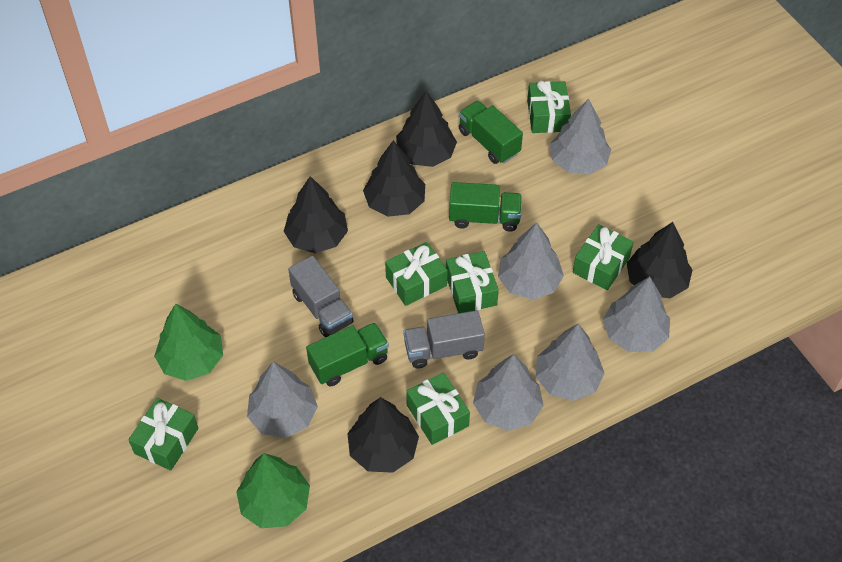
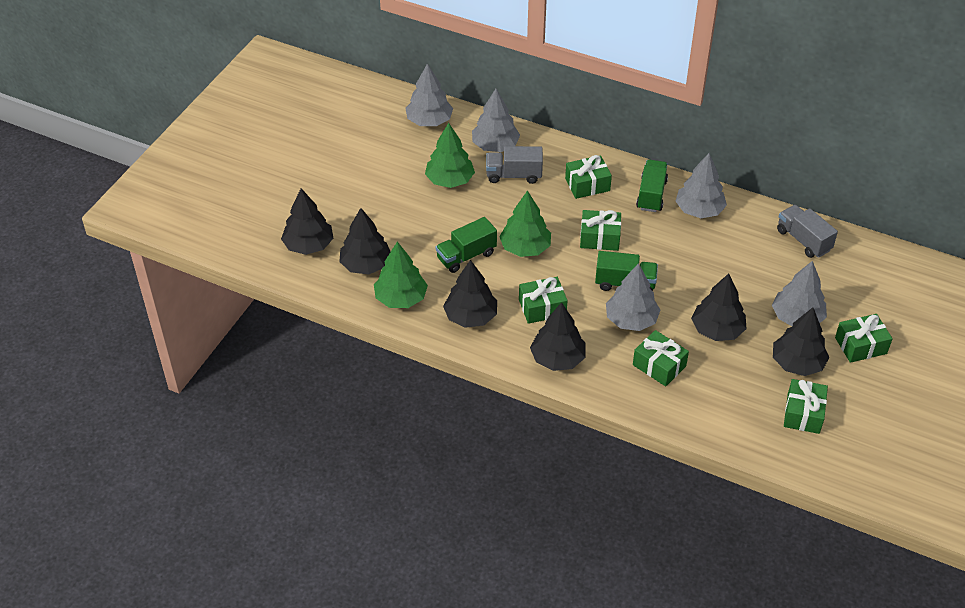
black tree: [284,176,348,253] [347,397,419,473] [363,140,425,217] [396,91,457,167] [627,222,692,298] = 5 -> [281,188,333,255] [339,208,391,274] [443,260,497,328] [530,302,586,371] [691,273,747,341] [773,307,829,376] = 6
green tree: [154,304,223,381] [236,453,310,528] = 2 -> [374,242,428,308] [425,123,475,188] [499,191,551,257] = 3
grey tree: [247,361,318,438] [473,354,544,431] [498,223,564,300] [536,324,605,401] [550,98,611,175] [603,276,670,352] = 6 -> [405,64,453,126] [472,89,520,152] [606,263,660,331] [676,153,727,218] [772,261,827,326] = 5

